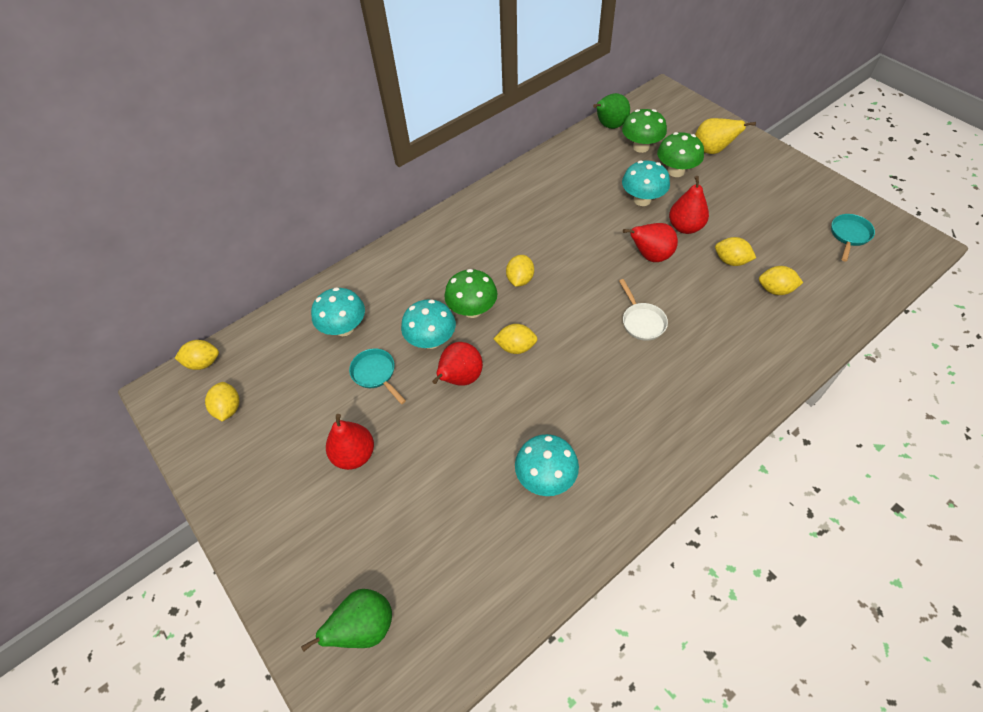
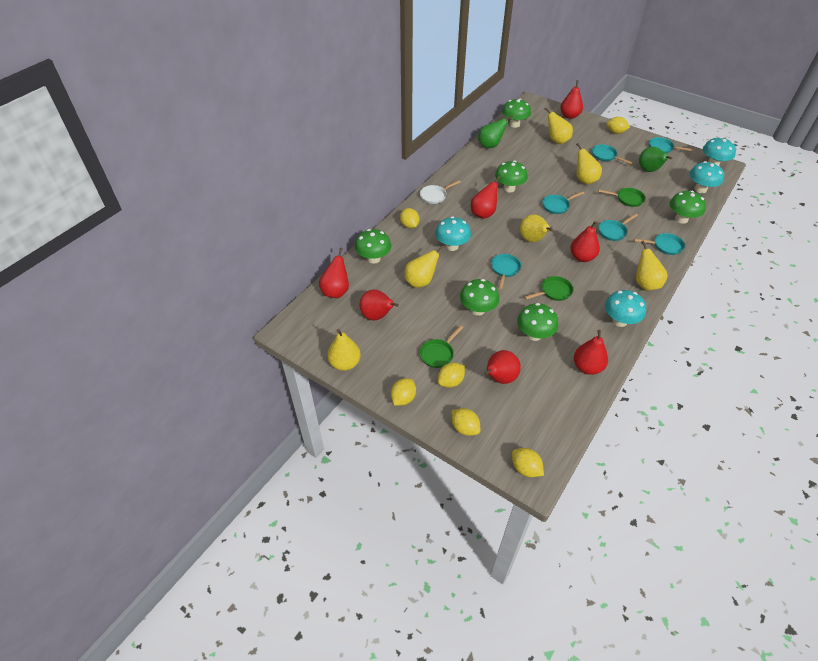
green mushroom: [444,269,498,318] [622,109,667,153] [657,132,704,177] = 3 -> [355,229,391,264] [460,279,499,316] [495,161,528,192] [502,99,531,128] [517,303,558,341] [670,191,706,224] = 6
green pan: none = 0 -> [420,325,463,368] [524,276,573,301] [598,188,645,207] = 3
red pear: [326,414,374,470] [432,342,483,386] [623,223,678,262] [669,176,709,234] = 4 -> [319,248,349,298] [360,290,399,320] [471,176,500,219] [484,350,521,384] [560,80,583,119] [570,221,600,262] [574,330,608,375] = 7
turquoise pan: [349,348,406,404] [831,214,875,262] = 2 -> [491,254,521,290] [542,191,584,214] [592,144,632,164] [599,213,638,241] [634,233,685,255] [649,137,693,153] = 6
yellow pear: [695,118,756,154] = 1 -> [327,329,361,371] [404,245,444,288] [520,214,553,242] [545,108,573,144] [576,143,602,185] [636,241,668,291] = 6

